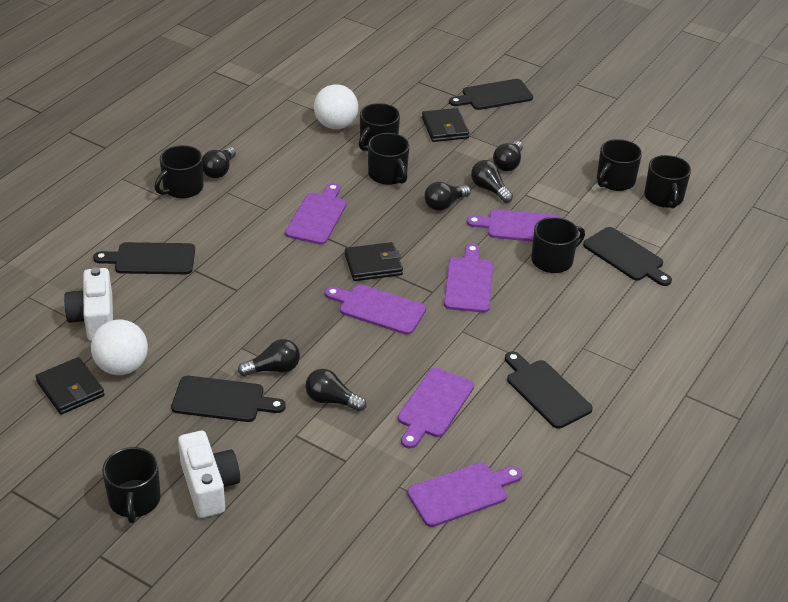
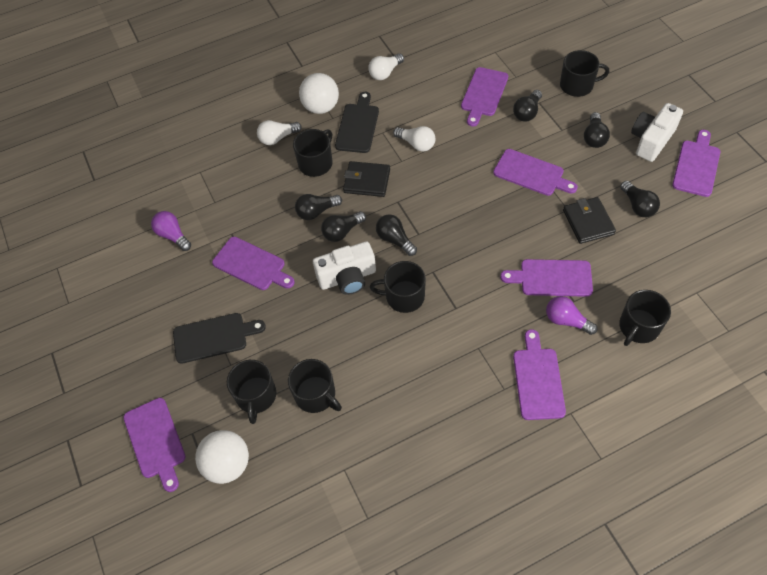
black cutting board: [93,242,195,274] [171,376,286,422] [449,79,533,110] [505,351,593,429] [583,227,672,286] = 5 -> [173,313,266,364] [335,92,379,153] = 2
black mug: [102,447,161,523] [155,145,204,198] [359,103,400,151] [368,133,409,185] [531,217,585,273] [597,139,642,191] [644,155,691,209] = 7 -> [227,360,276,424] [288,359,342,413] [293,129,332,177] [370,261,426,313] [560,50,609,97] [619,290,671,346] = 6
black wallet: [36,357,105,415] [345,242,403,281] [422,108,469,142] = 3 -> [343,161,390,197] [563,197,616,244] = 2
purple cutting board: [285,183,347,245] [325,284,426,335] [398,368,474,449] [407,463,522,527] [444,244,493,313] [467,209,562,242] = 6 -> [123,398,186,492] [212,237,294,290] [461,67,508,127] [493,149,578,196] [500,259,593,297] [513,329,566,420] [672,130,720,197] = 7
purple light bulb: none = 0 -> [151,211,191,251] [546,296,597,335] = 2
white light bulb: none = 0 -> [257,120,302,145] [368,53,404,80] [393,126,435,152] = 3

